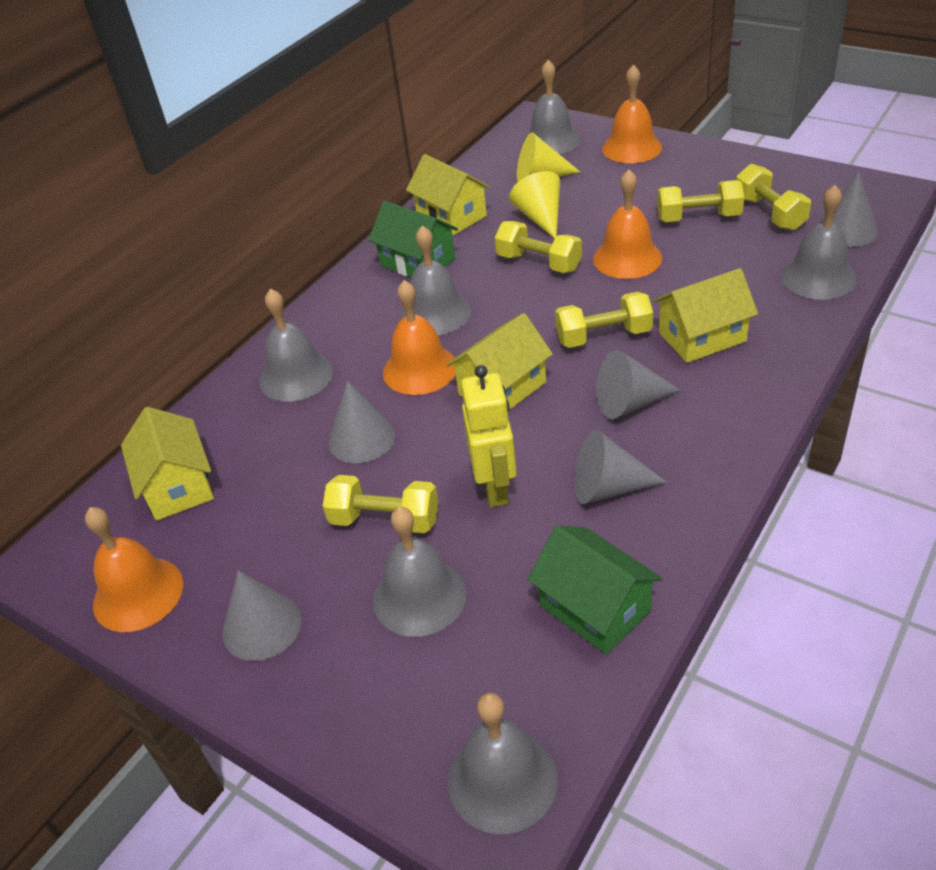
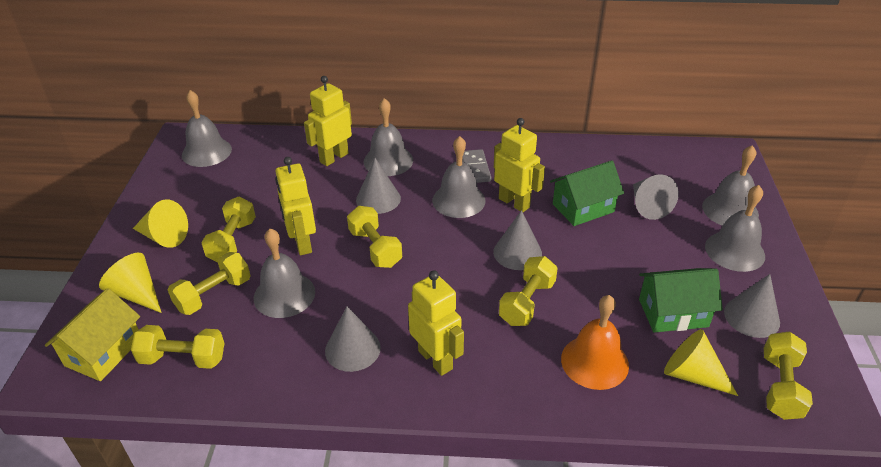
grey domino: none = 0 -> [462,149,491,183] = 1
orange bell: [85,507,183,632] [383,280,457,395] [593,170,662,279] [602,64,662,163] = 4 -> [561,295,629,390] = 1
yellow cone: [509,171,560,239] [517,132,580,182] = 2 -> [99,253,162,313] [133,199,188,248] [664,329,738,396] = 3
yellow dumbbell: [323,475,438,533] [495,221,582,273] [555,292,653,348] [657,180,744,222] [736,164,811,231] = 5 -> [131,325,224,369] [168,252,251,315] [201,197,256,262] [347,206,402,268] [499,256,558,326] [764,331,813,420] = 6
yellow house: [121,407,214,521] [406,154,491,235] [446,313,553,410] [653,268,758,363] = 4 -> [45,288,140,381] = 1
yellow robot: [461,365,517,507] = 1 -> [275,157,316,255] [304,76,352,166] [408,270,464,376] [494,118,545,212] = 4

